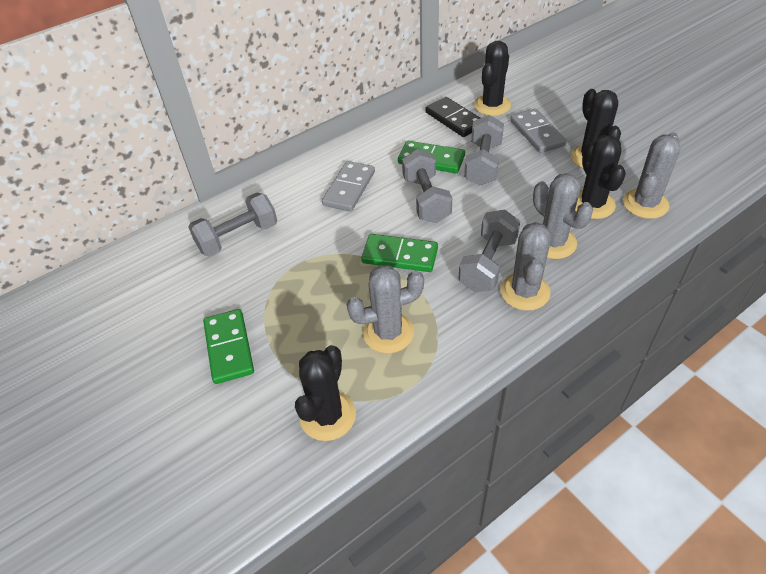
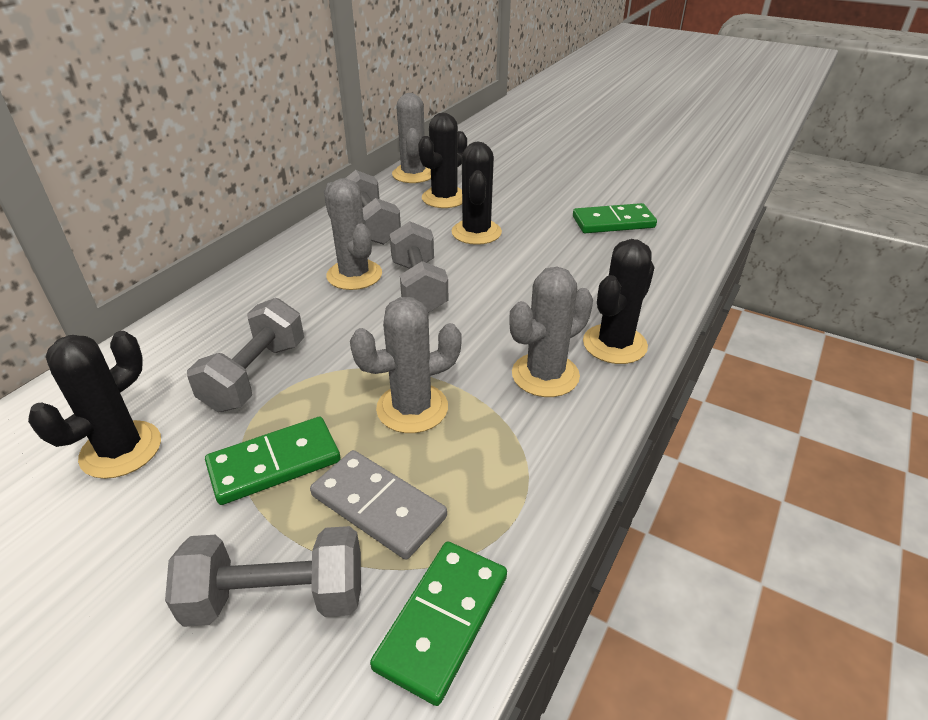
black domino: [425,97,480,137] = 1 -> none = 0
grey domino: [322,161,375,212] [510,109,567,153] = 2 -> [310,450,447,560] = 1

